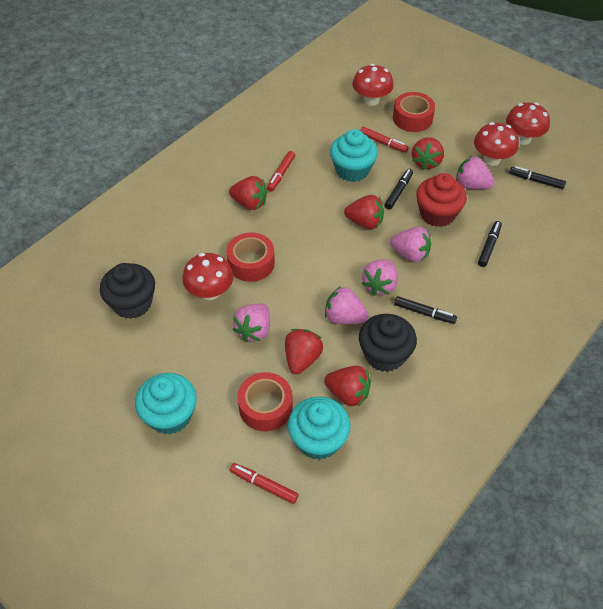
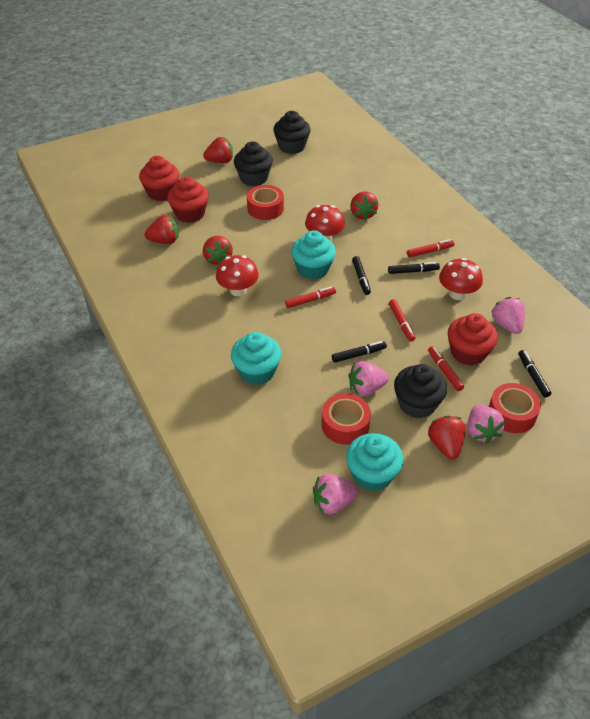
black cupcake: [100,263,155,319] [359,314,417,372] = 2 -> [234,141,273,186] [273,111,310,154] [394,364,447,418] = 3
pink strawberry: [233,304,270,342] [325,286,369,324] [361,259,398,296] [390,227,431,262] [456,156,495,189] = 5 -> [313,474,359,514] [349,361,389,396] [467,405,505,444] [491,297,525,334] = 4
red cupcake: [416,173,467,227] = 1 -> [139,156,179,201] [167,176,209,223] [448,313,498,366] = 3
red marker: [230,463,299,504] [267,151,295,192] [360,127,409,153] = 3 -> [285,287,336,308] [389,299,415,341] [407,239,454,257] [428,346,464,391] = 4
red mushroom: [182,253,233,300] [352,64,394,106] [474,122,519,166] [506,102,550,145] = 4 -> [216,255,259,296] [305,205,345,241] [439,258,483,300] = 3

